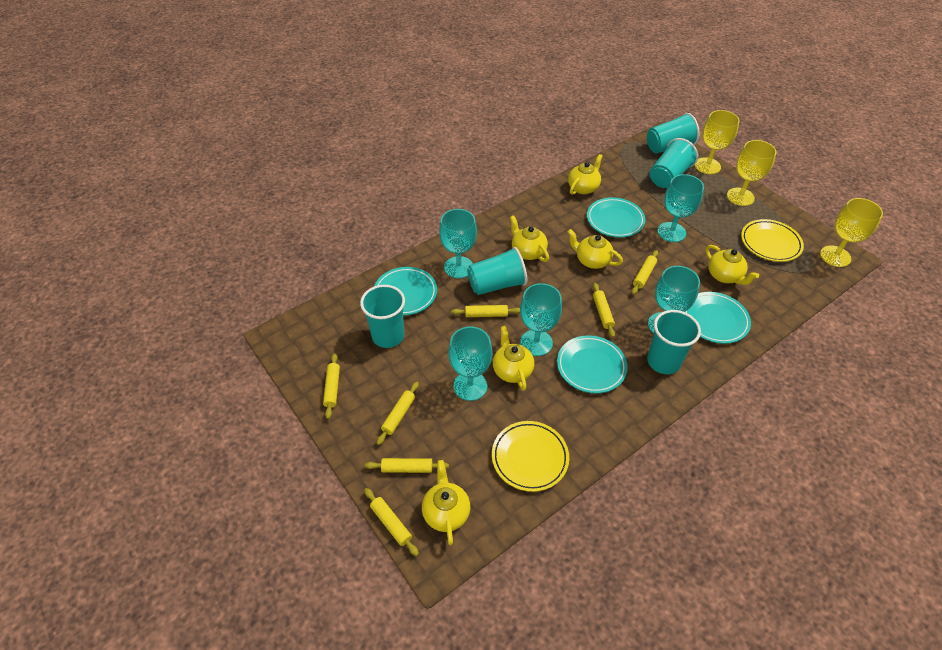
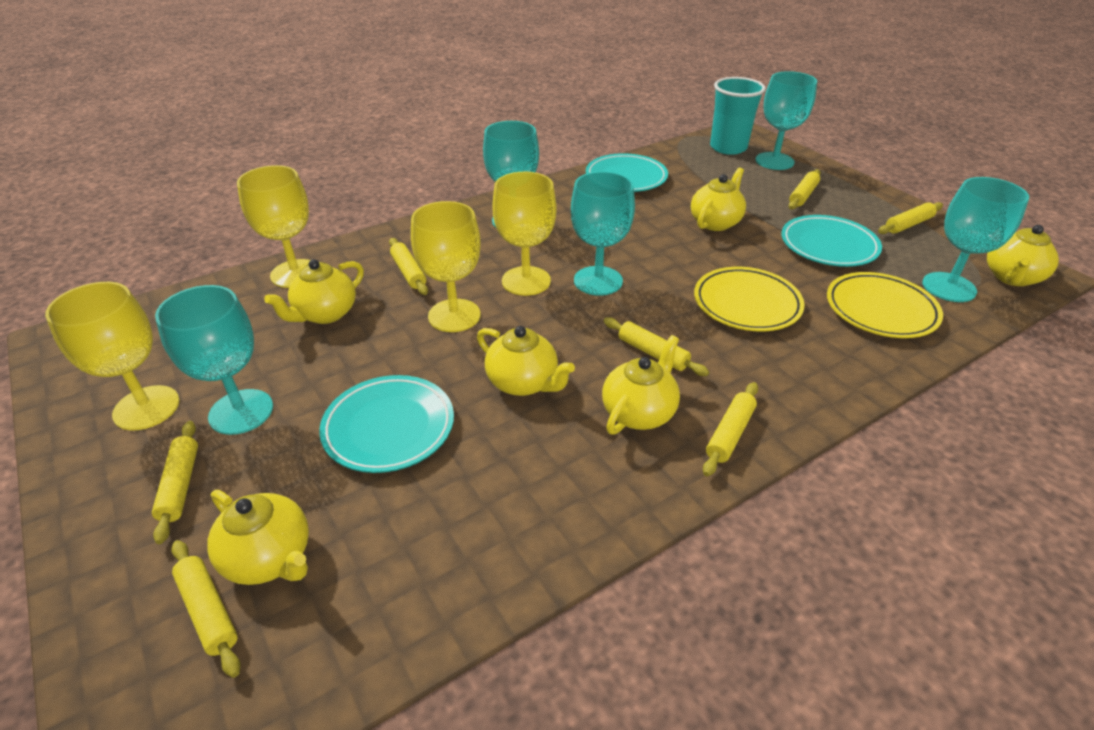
turquoise cup: [360,285,405,348] [467,247,528,295] [647,113,700,154] [647,310,701,374] [649,138,698,188] = 5 -> [710,77,766,155] = 1
turquoise plate: [374,267,437,315] [557,335,628,393] [587,197,645,238] [685,292,751,344] = 4 -> [319,375,454,473] [586,153,668,192] [781,215,882,267] = 3
yellow goblet: [695,110,740,174] [727,140,777,206] [820,198,883,267] = 3 -> [45,282,180,430] [237,165,310,288] [411,201,481,332] [493,172,557,296] = 4

